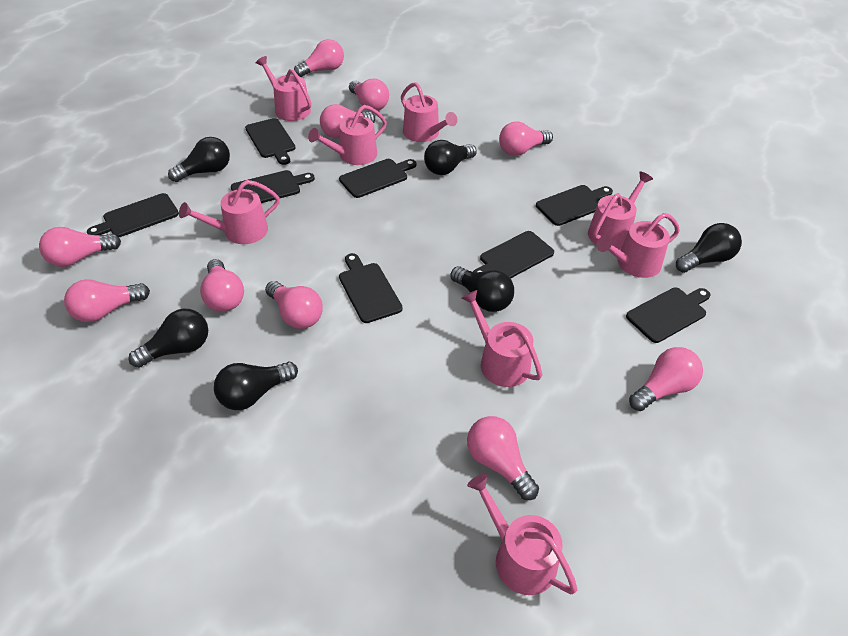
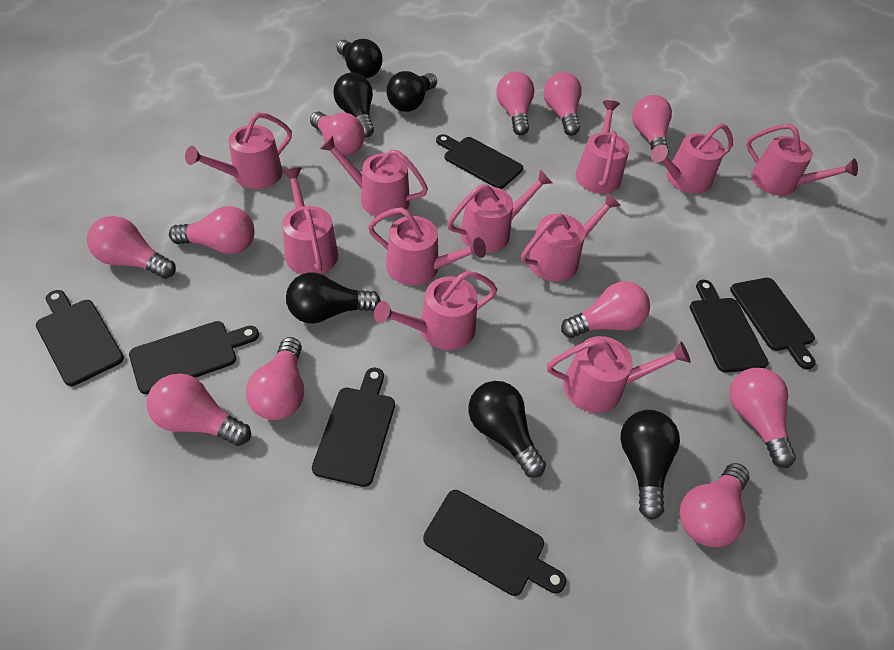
black cutting board: [87,193,179,237] [231,170,315,203] [245,118,295,165] [339,159,416,198] [339,253,403,323] [473,231,554,279] [536,185,613,226] [626,288,711,343] = 8 -> [36,290,124,386] [129,321,259,394] [312,368,395,487] [423,490,567,596] [436,134,523,189] [690,280,769,373] [730,278,816,369] = 7
pink light bulb: [39,227,121,267] [64,279,150,322] [200,259,244,312] [265,281,323,329] [294,39,344,77] [320,104,375,138] [349,79,389,111] [467,416,539,500] [499,122,553,156] [629,347,703,411] = 10 -> [87,216,176,279] [147,374,251,446] [169,206,255,254] [246,337,304,420] [310,111,365,156] [496,71,534,135] [544,72,582,136] [561,281,650,338] [632,95,672,156] [680,463,750,547] [729,368,796,468] = 11
pink watering can: [179,180,280,244] [256,56,311,121] [308,105,387,165] [401,82,458,142] [461,290,542,387] [467,473,577,595] [588,171,653,249] [597,213,680,278] = 8 -> [185,112,292,189] [282,168,338,274] [320,136,428,218] [368,207,486,285] [374,271,497,350] [447,170,552,253] [521,193,621,281] [547,336,690,413] [575,100,629,194] [651,123,733,194] [746,124,858,196] = 11

